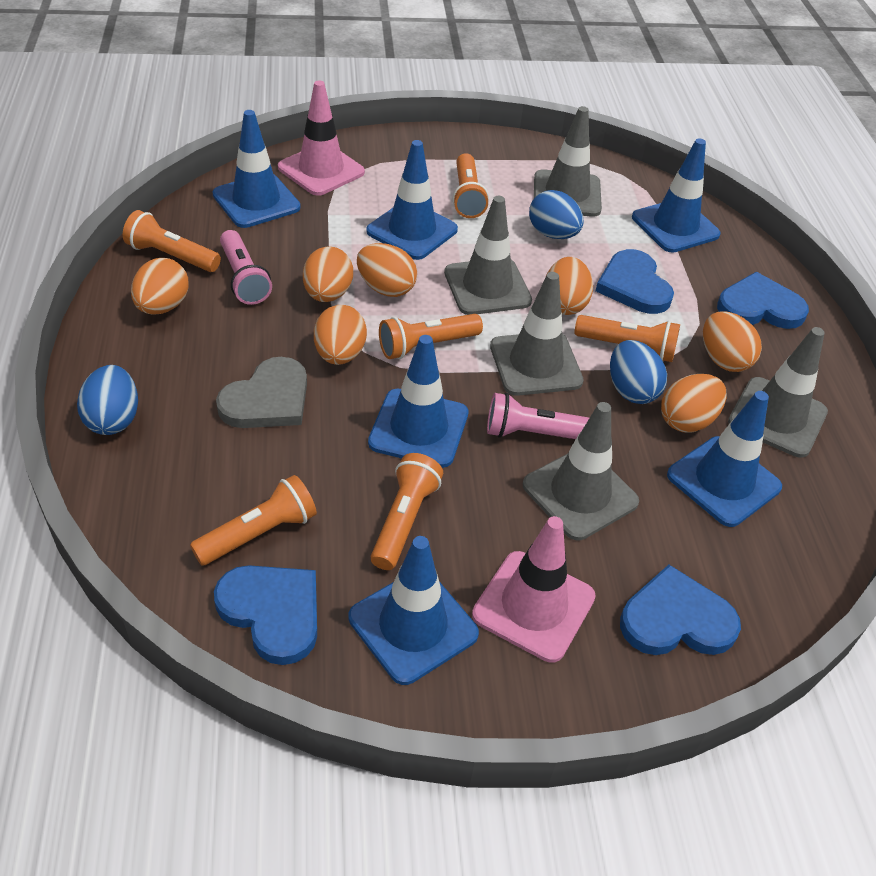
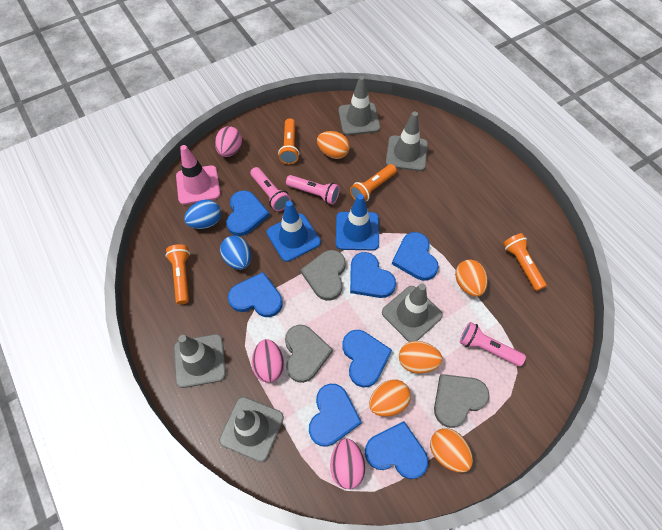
blue egg: [77,365,138,435] [529,190,584,239] [610,340,667,404] = 3 -> [184,200,221,229] [220,236,251,270] = 2
blue heart: [214,565,317,665] [596,249,674,314] [620,565,741,655] [717,272,809,329] = 4 -> [226,190,270,236] [228,272,283,317] [309,384,362,447] [342,330,392,387] [350,252,396,298] [365,421,428,479] [392,232,439,281] = 7
blue traffic cone: [213,110,300,228] [348,536,479,685] [366,140,458,260] [368,335,469,468] [632,138,721,253] [667,391,782,527] = 6 -> [267,201,321,262] [336,194,379,250] = 2
grey heart: [216,357,307,428] = 1 -> [285,325,333,383] [301,250,346,301] [434,374,490,428] = 3
orange egg: [131,258,189,314] [303,247,353,302] [314,305,367,365] [357,243,417,297] [548,257,593,315] [661,374,726,432] [703,311,762,372] = 7 -> [317,131,350,159] [369,380,411,417] [399,341,442,374] [430,428,473,473] [455,259,488,296] = 5
orange flashlight: [123,210,221,272] [190,475,317,565] [371,453,443,570] [379,314,483,359] [453,153,489,218] [574,315,680,362] = 6 -> [166,244,190,304] [278,118,299,164] [350,164,397,202] [503,233,547,291] = 4
pink egg: none = 0 -> [215,126,242,157] [252,339,284,383] [330,438,366,489] = 3
pink flashlight: [220,230,272,305] [487,393,589,439] = 2 -> [250,167,291,211] [286,175,340,205] [460,322,526,366] = 3
pink traffic cone: [278,80,365,196] [472,516,596,663] = 2 -> [176,145,220,205] = 1

